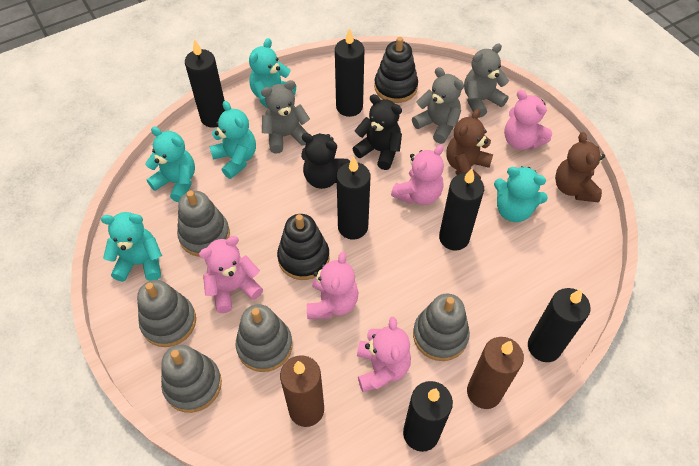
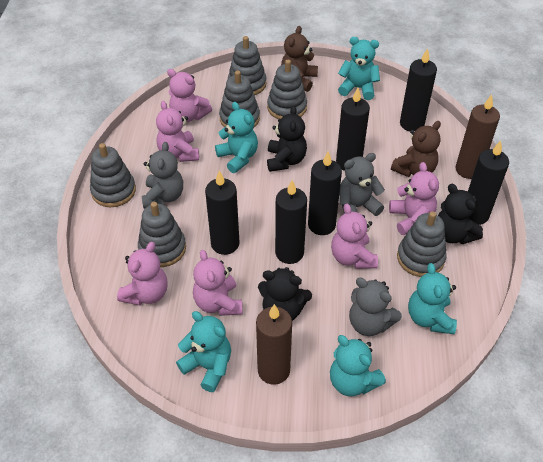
black stacking toy: [277,214,329,280] [374,37,418,103] = 2 -> none = 0
black teddy bear: [301,133,350,189] [353,94,402,170] = 2 -> [258,267,312,321] [267,106,307,172] [438,184,483,244] = 3
grey stacking toy: [137,280,196,347] [161,345,222,413] [177,191,230,257] [236,304,293,372] [413,294,470,361] = 5 -> [90,143,136,207] [138,202,186,267] [219,70,260,127] [228,36,267,95] [267,60,307,119] [397,211,447,277] = 6
pink teddy bear: [199,236,263,313] [307,251,358,319] [357,317,411,392] [391,145,444,205] [504,90,552,150] = 5 -> [117,242,168,305] [156,101,199,162] [167,69,212,122] [193,250,242,316] [331,204,378,269] [389,162,439,235] = 6

